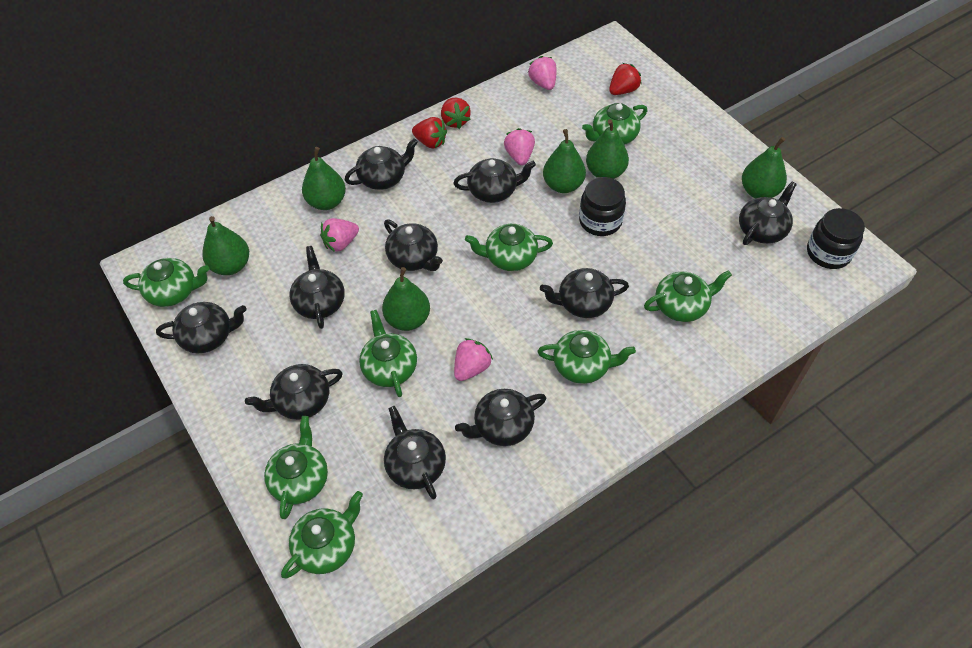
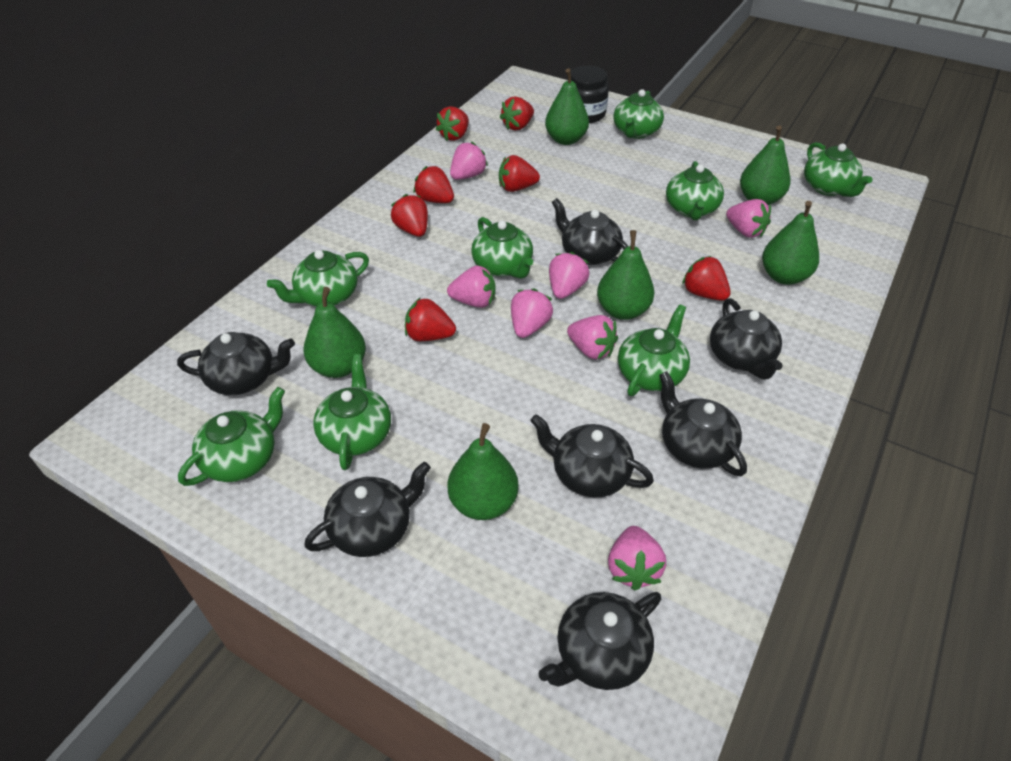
black jar: [579,177,626,236] [807,208,865,269] = 2 -> [571,65,609,123] = 1
black teapot: [156,302,247,353] [245,364,343,420] [289,246,345,329] [345,138,418,190] [384,219,443,271] [384,406,446,499] [454,158,536,203] [455,389,546,446] [540,268,629,318] [739,181,797,245] = 10 -> [177,332,295,395] [304,462,431,557] [530,414,654,498] [538,592,661,690] [552,198,628,265] [659,371,747,476] [710,298,783,380] = 7
pink strawberry: [320,218,359,252] [454,338,493,381] [504,128,535,165] [528,56,557,90] = 4 -> [447,266,496,308] [450,141,488,180] [511,288,553,338] [549,252,589,299] [567,315,618,360] [608,526,666,590] [726,199,771,238] = 7
red strawberry: [412,117,447,149] [441,98,471,129] [609,63,642,95] = 3 -> [391,194,428,237] [405,297,456,341] [414,166,454,203] [436,106,469,141] [499,155,540,192] [500,96,534,131] [682,256,731,301] = 7

